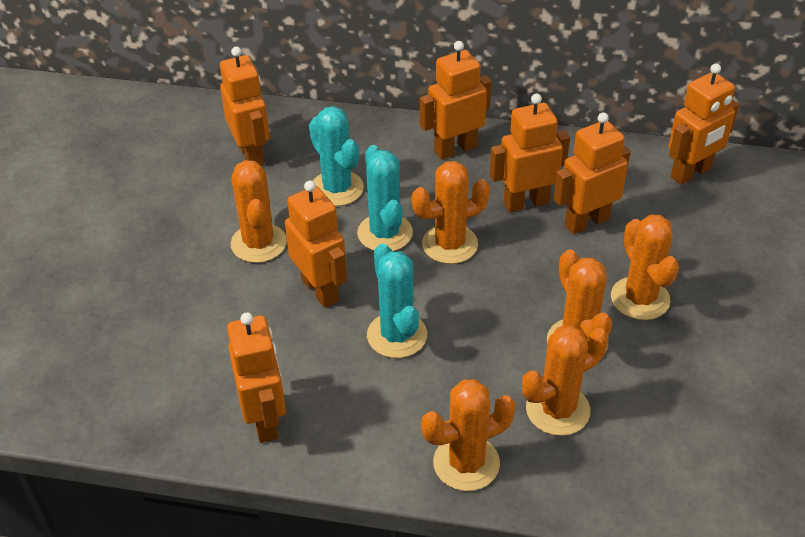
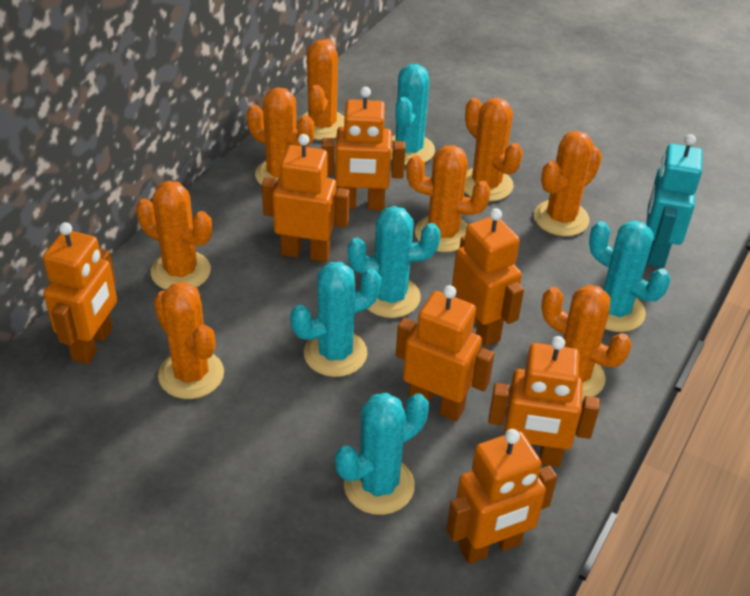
orange cactus: [231,160,287,263] [412,161,490,264] [421,379,516,491] [522,325,609,436] [547,250,612,351] [611,214,679,320] = 6 -> [136,181,212,290] [154,282,224,399] [247,87,314,186] [297,39,344,140] [406,145,491,252] [464,98,523,201] [534,131,602,236] [541,285,632,400] = 8
turquoise cactus: [309,106,364,206] [357,145,413,251] [367,243,427,358] = 3 -> [290,262,381,377] [335,393,429,515] [347,206,441,318] [391,64,435,165] [589,220,670,332] = 5
turquoise robot: none = 0 -> [646,134,703,268] = 1

